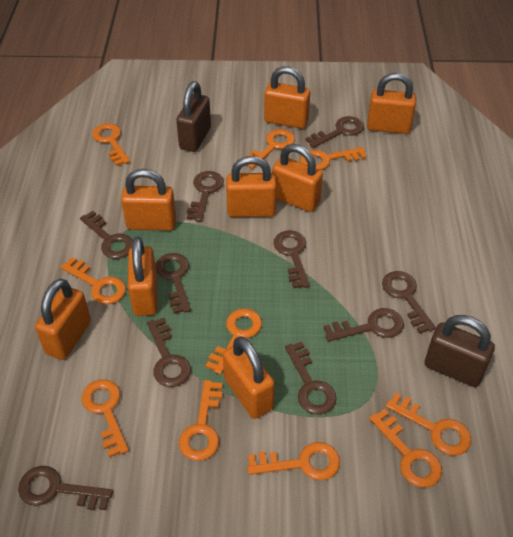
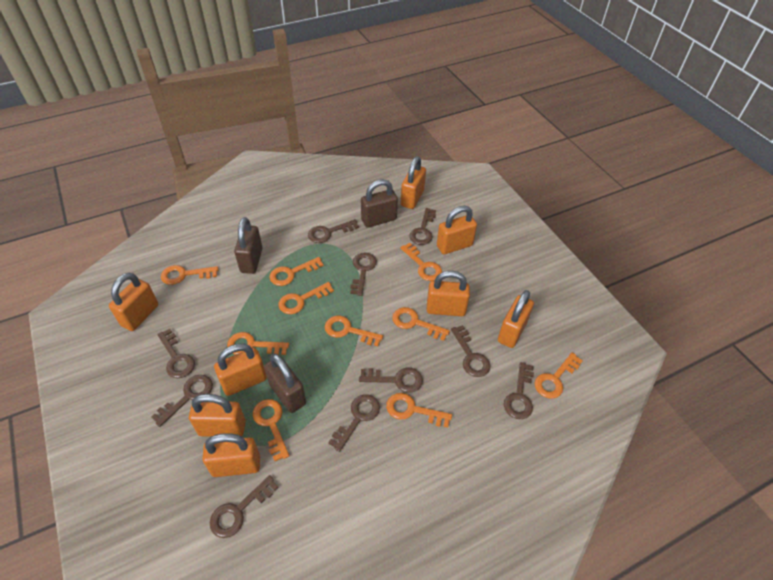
brown padlock: [176,81,211,152] [425,315,495,387] = 2 -> [234,217,262,274] [264,354,306,413] [361,179,398,228] = 3

